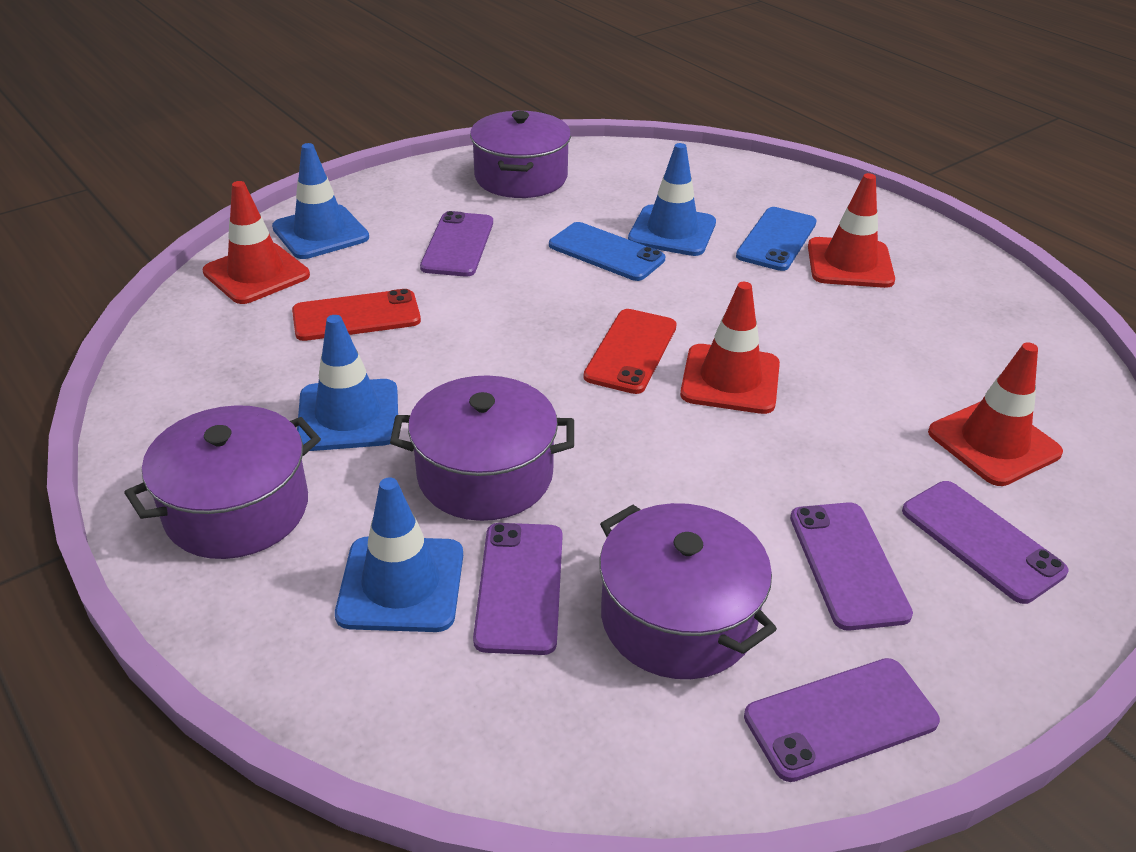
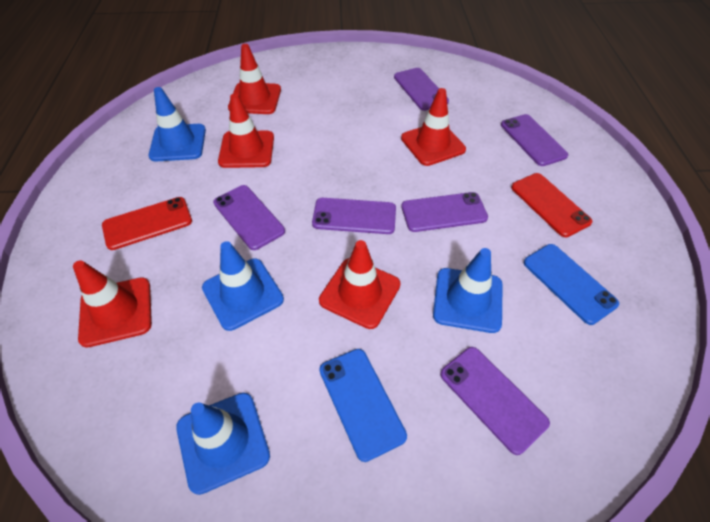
purple phone: [420,211,493,277] [473,523,563,655] [744,658,940,782] [790,502,913,631] [902,481,1068,604] = 5 -> [213,185,285,250] [312,198,396,234] [394,68,449,111] [401,192,488,232] [440,347,550,455] [501,114,568,166] = 6
purple pot: [124,405,321,559] [390,375,574,521] [470,111,571,198] [600,503,777,679] = 4 -> none = 0
red traffic cone: [203,181,310,304] [680,282,780,414] [808,173,895,288] [928,342,1063,486] = 4 -> [73,260,152,348] [218,94,274,168] [228,44,281,114] [319,240,401,329] [401,88,466,166] = 5

